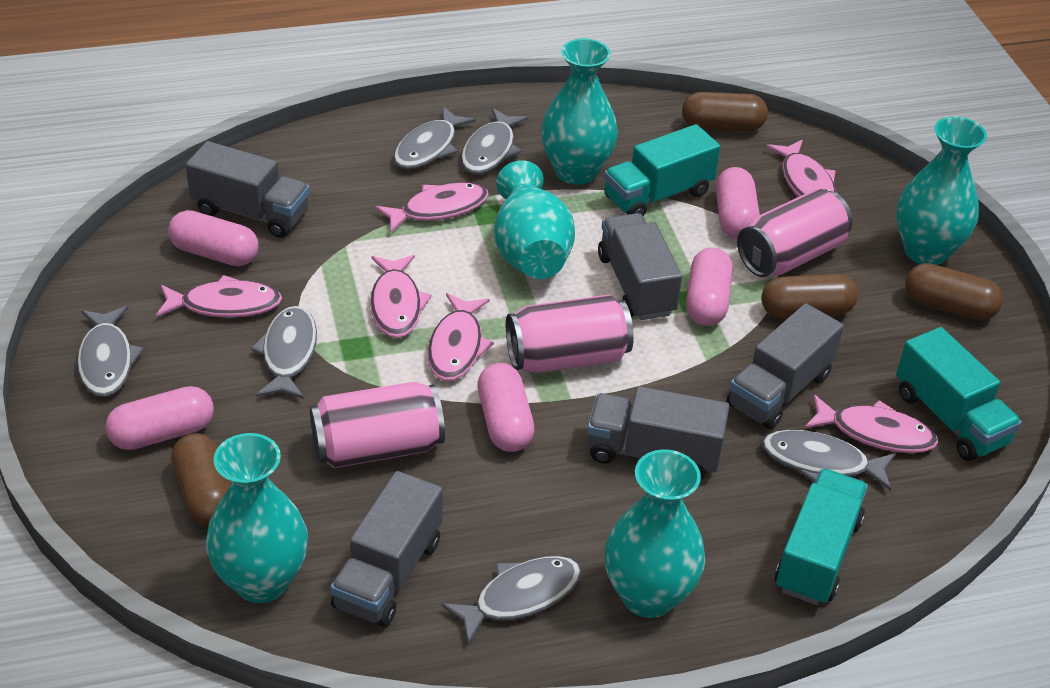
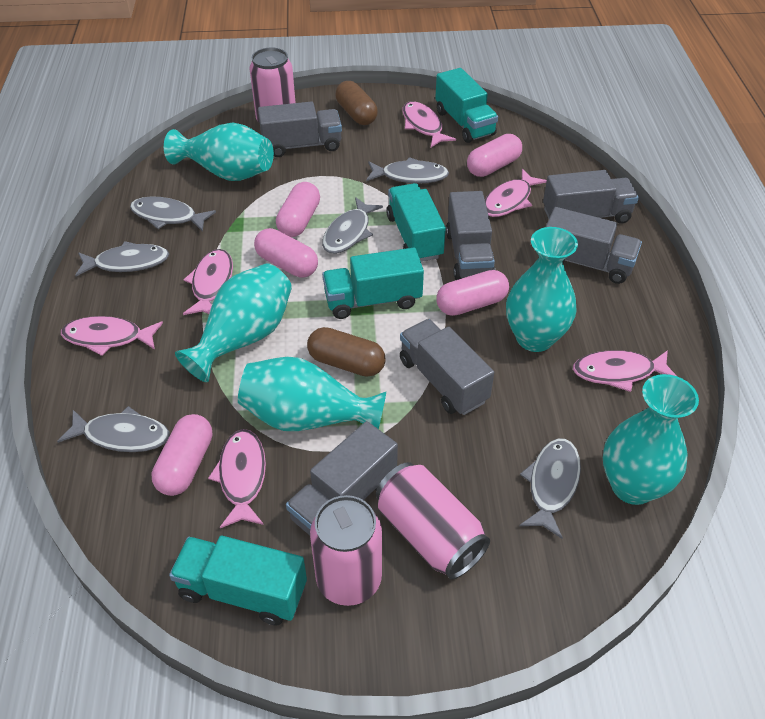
brown capsule: [171,433,231,527] [682,92,768,131] [761,273,858,319] [905,263,1003,320] = 4 -> [307,327,386,377] [335,81,378,125] = 2
grey truck: [186,141,310,238] [330,471,443,627] [587,386,730,479] [598,213,682,320] [727,303,844,430] = 5 -> [258,101,342,157] [286,421,398,535] [400,319,494,415] [446,191,495,280] [543,170,639,224] [546,207,642,284] = 6
turquoise truck: [604,124,720,216] [775,469,868,605] [896,327,1022,461] = 3 -> [169,536,307,625] [322,248,424,319] [386,183,446,262] [435,68,498,143] = 4

